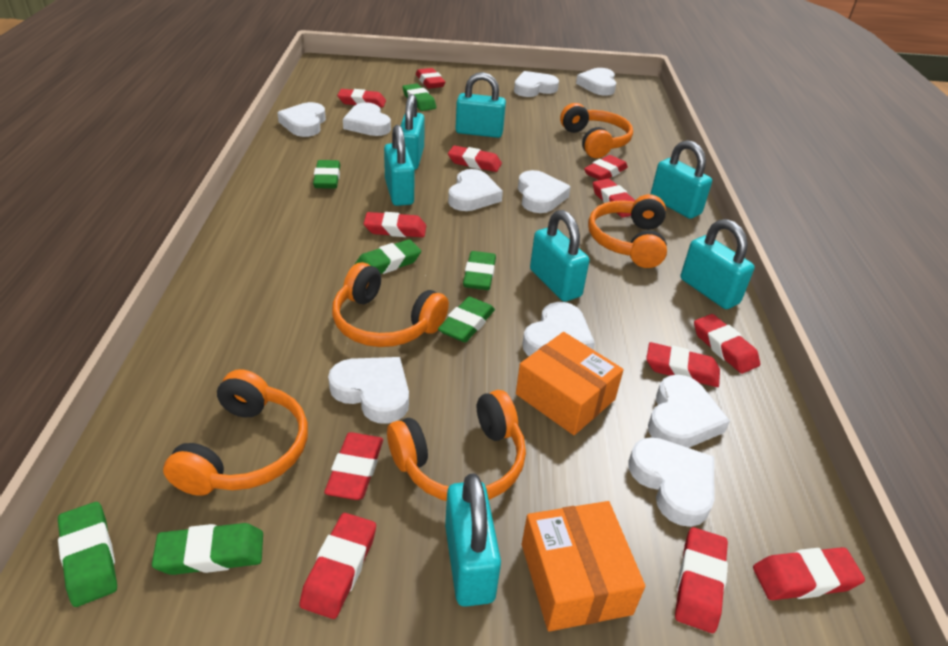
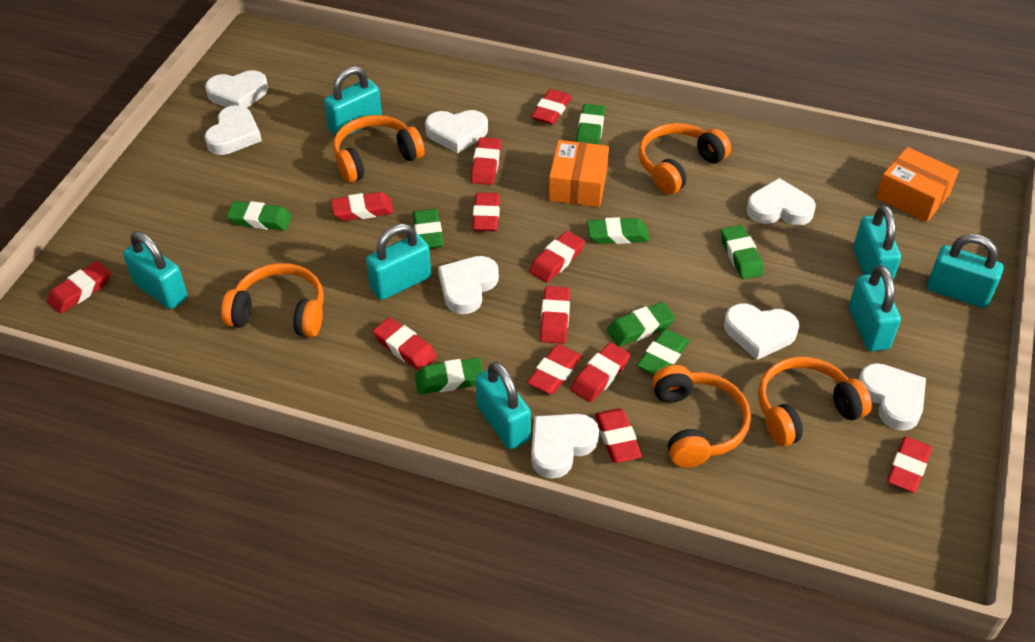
green eraser: [58,502,117,607] [152,523,263,575] [313,160,340,189] [354,239,421,274] [402,83,436,111] [438,297,495,342] [463,251,496,290] = 7 -> [227,201,292,231] [413,209,444,249] [415,358,484,394] [576,104,605,145] [587,217,649,244] [607,302,675,346] [637,329,689,374] [721,225,764,279] = 8
white heart: [277,102,326,137] [328,357,409,424] [343,102,391,136] [448,169,503,211] [514,71,559,97] [518,170,571,213] [522,302,595,356] [576,68,616,96] [628,437,714,527] [648,375,730,448] = 10 -> [205,70,268,108] [205,105,262,155] [425,110,488,154] [438,256,499,314] [531,414,599,479] [724,304,799,360] [746,178,816,225] [858,363,926,431] = 8

